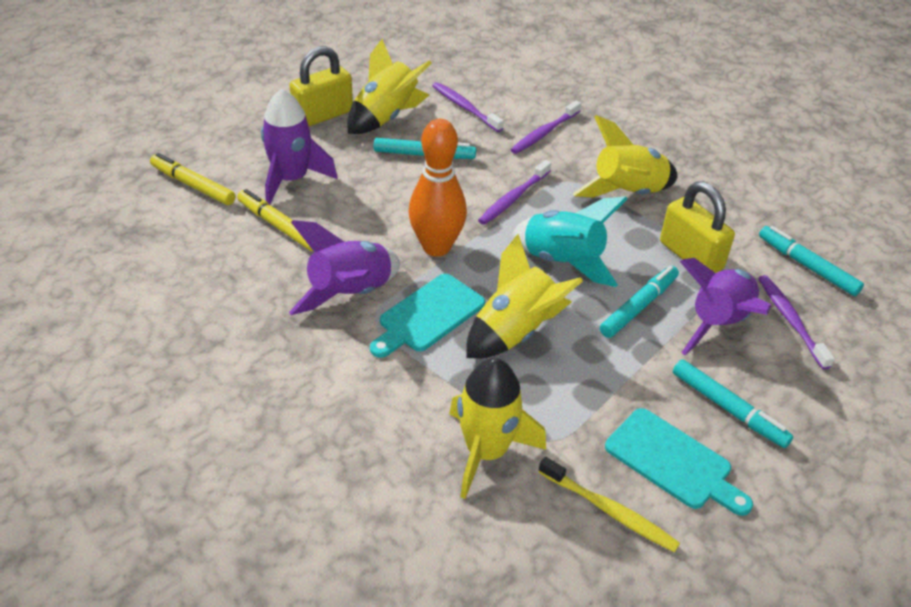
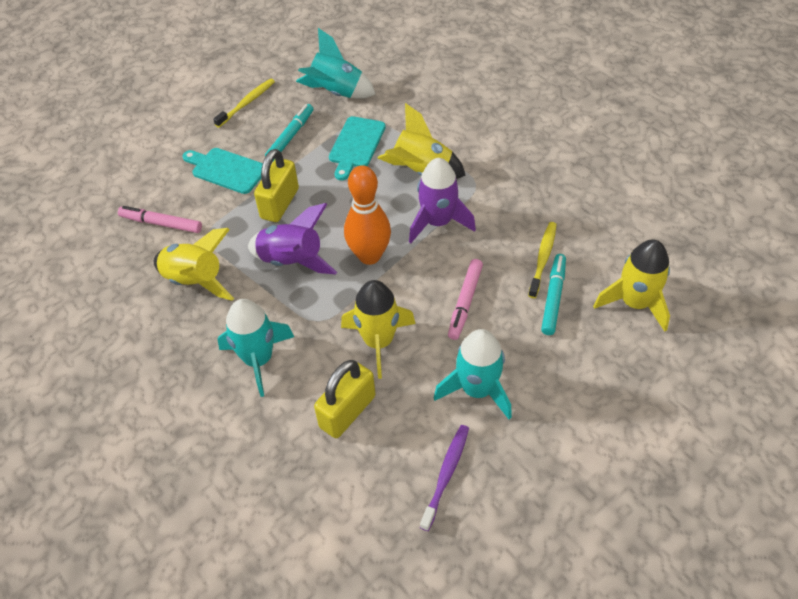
pink marker: none = 0 -> [118,206,202,233] [448,259,483,340] = 2
purple rocket: [261,89,338,205] [289,220,400,315] [680,258,771,355] = 3 -> [248,203,337,274] [409,158,476,243] = 2
purple toothbrush: [432,82,504,132] [478,160,551,225] [510,101,581,154] [758,275,835,370] = 4 -> [420,425,469,531] = 1
turquoise marker: [374,138,476,159] [600,266,679,338] [673,359,793,448] [759,226,864,296] = 4 -> [265,104,314,162] [541,254,566,335] = 2
turquoise rocket: [512,196,627,287] = 1 -> [218,299,294,397] [296,28,376,99] [434,329,512,420] = 3
yellow marker: [150,153,236,205] [237,189,313,251] = 2 -> none = 0
yellow toothbrush: [539,457,680,553] = 1 -> [213,79,275,128] [528,222,557,298] = 2

